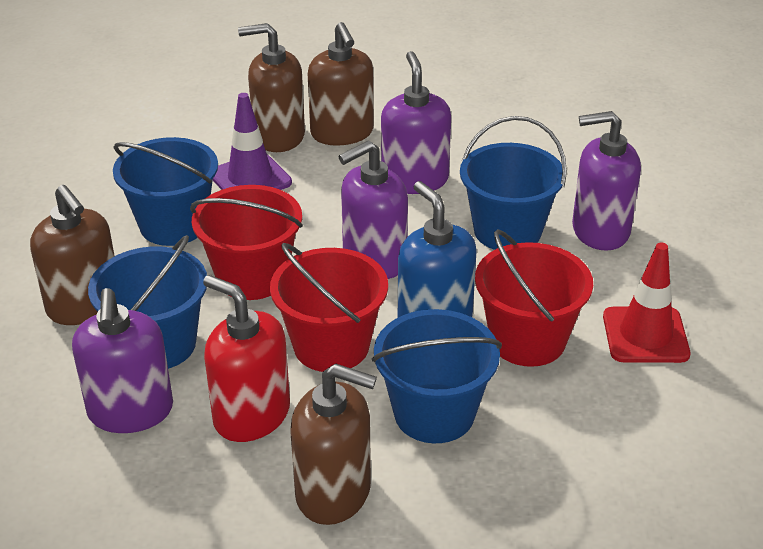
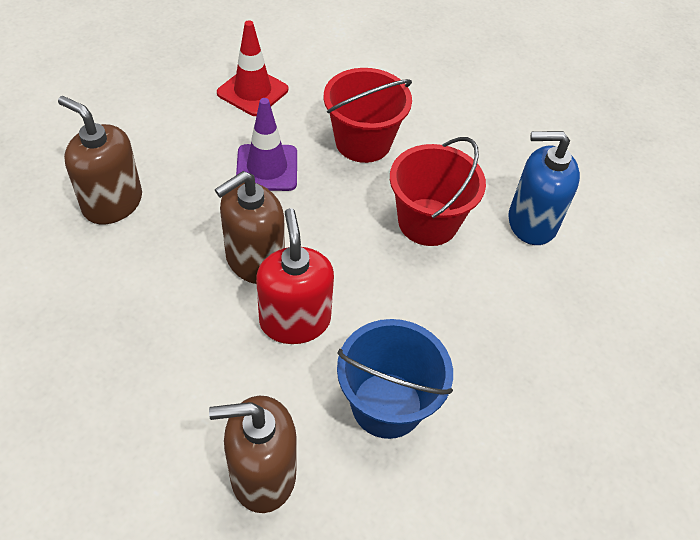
blue bucket: [88,235,207,369] [113,137,218,246] [372,309,502,443] [460,116,567,250] = 4 -> [337,319,453,439] = 1
brown soap dispenser: [30,185,114,325] [238,23,305,152] [290,363,377,525] [308,22,374,146] = 4 -> [58,96,142,224] [209,396,297,513] [214,171,285,284] = 3
purple soap dispenser: [72,288,173,433] [338,140,408,279] [381,51,451,194] [572,111,641,251] = 4 -> none = 0
red bucket: [190,185,303,300] [270,243,388,372] [475,229,593,367] = 3 -> [324,68,412,163] [390,137,486,246] = 2

